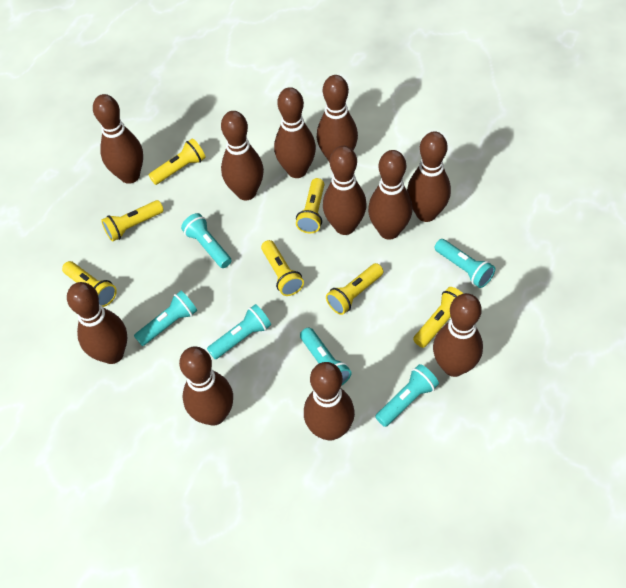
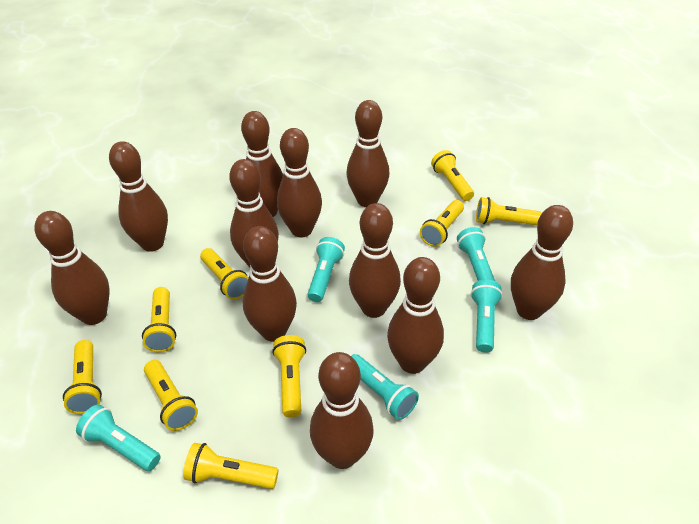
turquoise flashlight: [134,291,197,346] [181,213,232,268] [207,304,271,359] [300,327,352,385] [375,364,439,427] [434,239,495,288] = 6 -> [76,405,160,471] [308,237,345,302] [351,354,419,420] [457,227,495,281] [471,279,503,353] = 5
yellow flashlight: [62,261,117,307] [101,200,164,242] [149,138,206,185] [261,240,304,296] [296,178,324,233] [326,263,384,315] [413,287,463,348] = 7 -> [63,340,102,414] [142,287,176,352] [144,360,198,431] [183,443,279,489] [200,248,248,300] [272,335,306,418] [420,200,464,247] [431,150,474,201] [476,197,542,225] = 9

